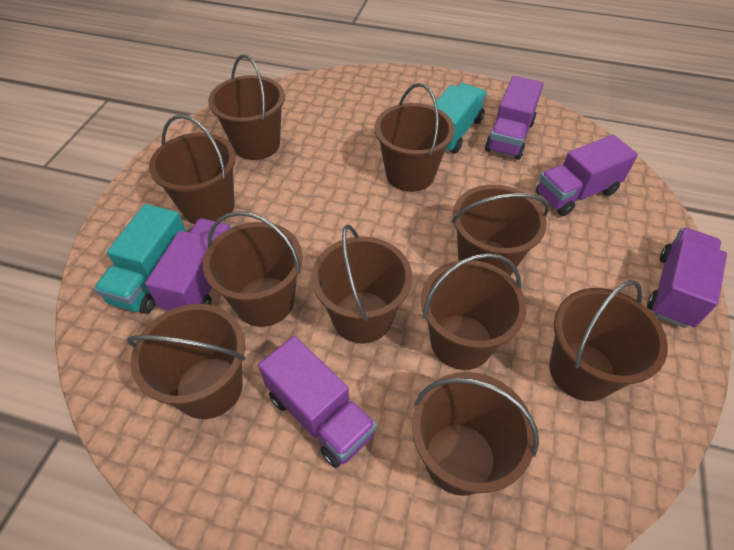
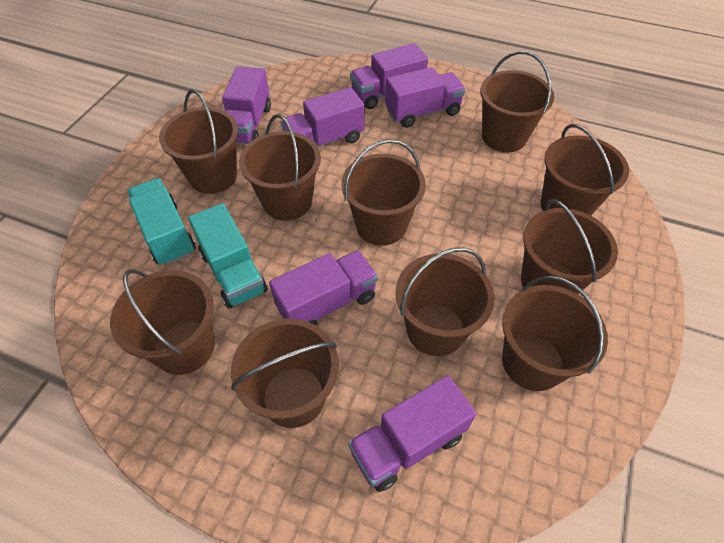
purple truck: [145,219,233,312] [258,336,377,468] [485,76,544,160] [536,134,638,216] [647,228,727,328] = 5 -> [222,66,271,144] [269,250,378,326] [281,87,365,146] [348,375,476,492] [350,43,428,109] [385,67,466,128] = 6

